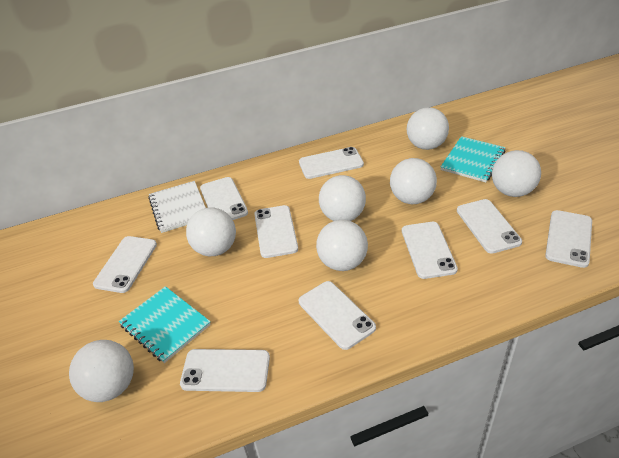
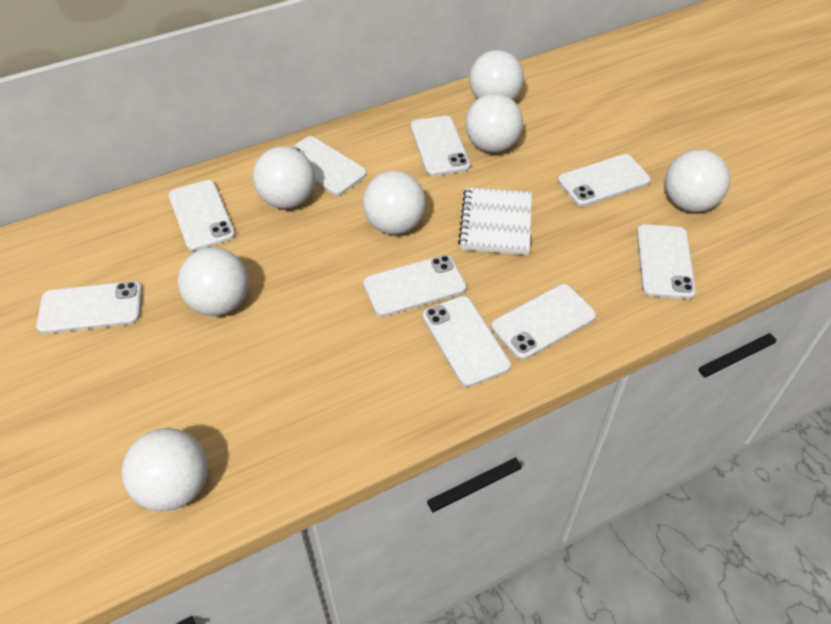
turquoise notebook: [119,286,211,363] [441,136,506,182] = 2 -> none = 0

